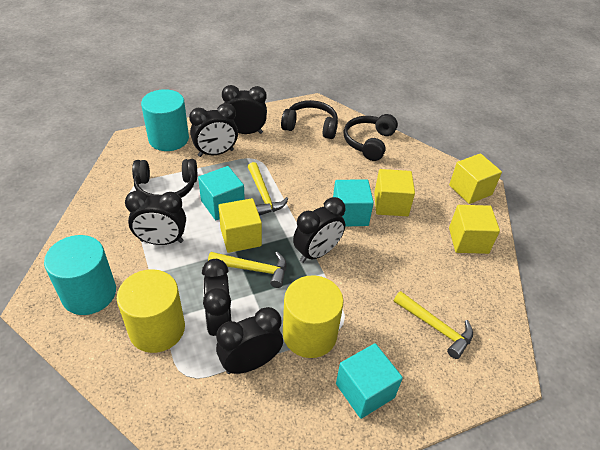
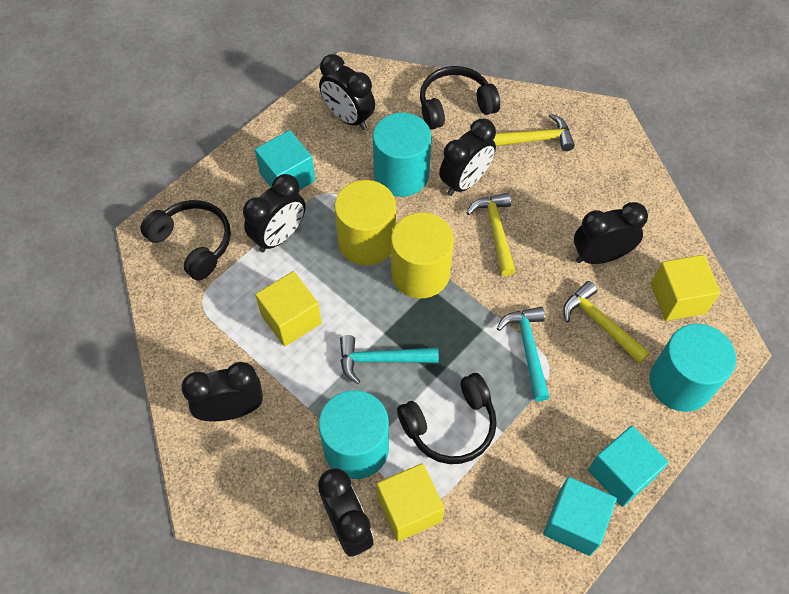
turquoise cylinder: [44,235,116,315] [141,89,189,151] = 2 -> [319,390,389,479] [373,113,432,197] [650,324,736,412] = 3
turquoise hammer: none = 0 -> [340,335,439,384] [497,307,550,402] = 2
yellow cube: [218,198,262,253] [374,169,415,216] [449,153,502,204] [449,205,500,254] = 4 -> [255,271,322,346] [377,463,445,541] [651,255,720,321] = 3

